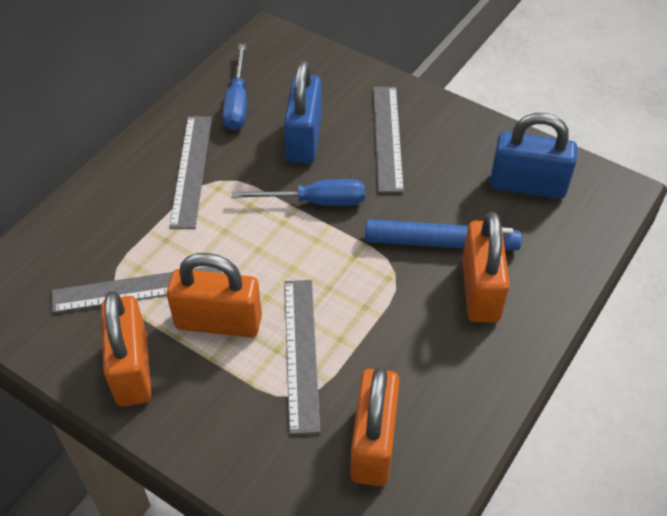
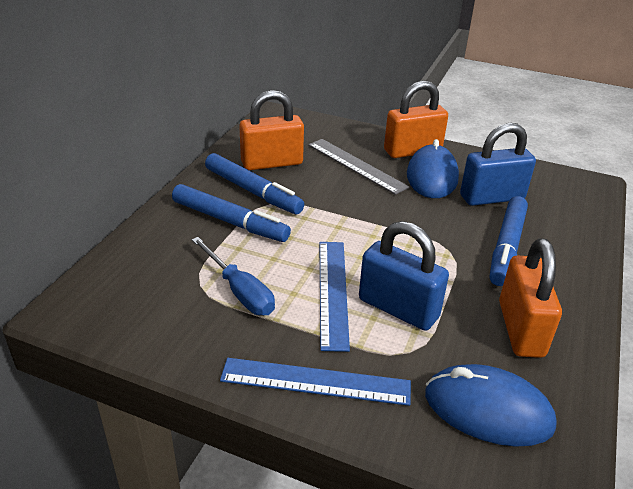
blue marker: [365,219,522,250] = 1 -> [172,184,291,242] [205,153,304,214] [490,196,528,286] = 3
blue mouse: none = 0 -> [407,139,459,198] [425,364,557,447] = 2
blue ruler: none = 0 -> [220,358,411,406] [319,242,350,352] = 2
blue screwdriver: [222,44,247,130] [231,179,365,206] = 2 -> [192,237,275,315] = 1
grey ruler: [52,267,222,313] [169,116,212,229] [284,280,320,434] [373,87,404,193] = 4 -> [308,139,409,195] = 1
orange padlock: [101,291,151,407] [167,253,262,338] [350,367,400,486] [462,212,510,322] = 4 -> [239,90,304,170] [384,81,448,158] [499,238,562,358] = 3

